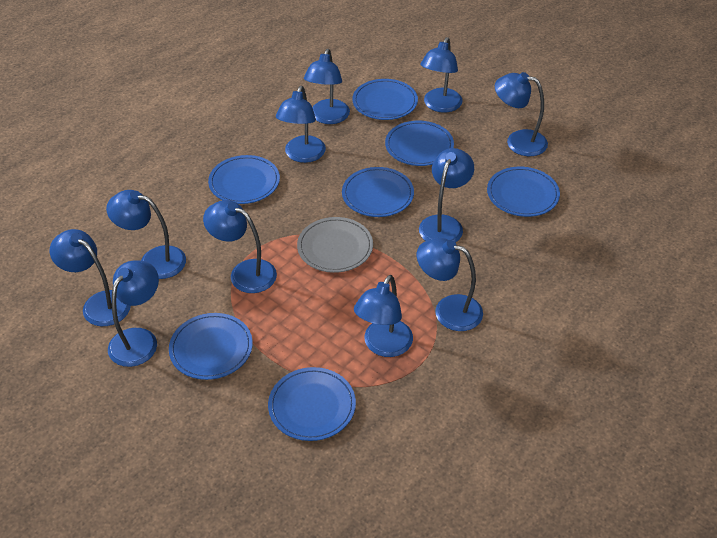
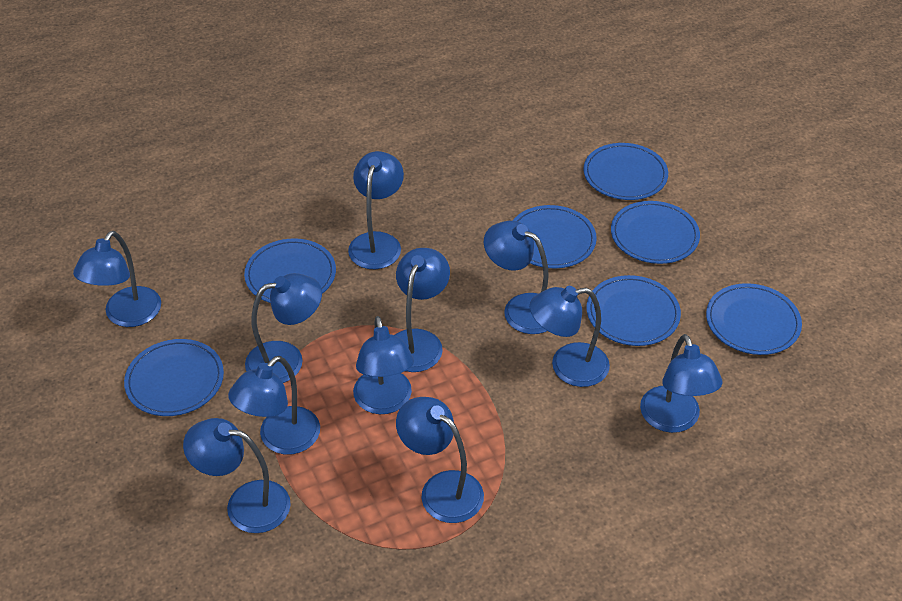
grey plate: [297,217,373,273] = 1 -> none = 0

